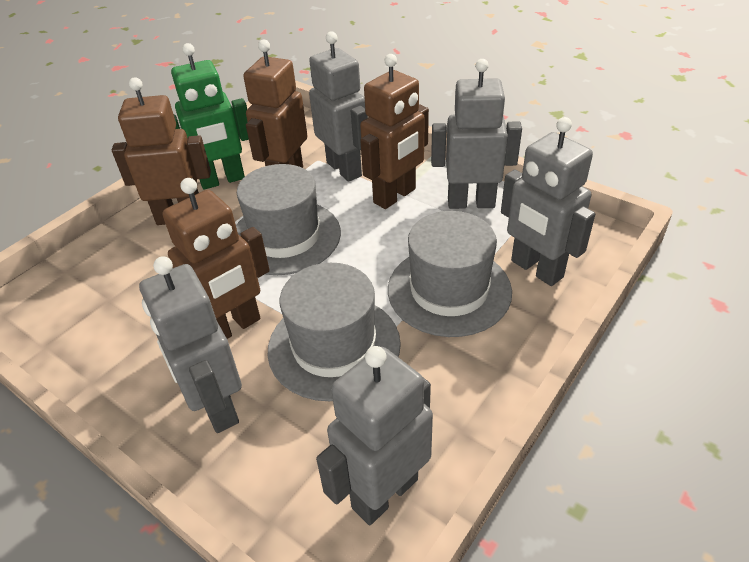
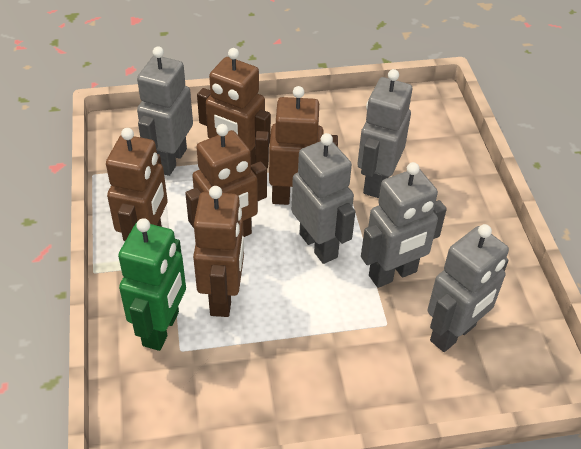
brown robot: [112,77,211,225] [162,178,270,339] [243,39,307,168] [360,54,429,209] = 4 -> [106,128,168,241] [185,124,267,237] [193,186,244,317] [197,48,271,165] [255,86,338,205] = 5
grey hat: [236,164,341,275] [267,263,401,401] [388,211,512,337] = 3 -> none = 0

